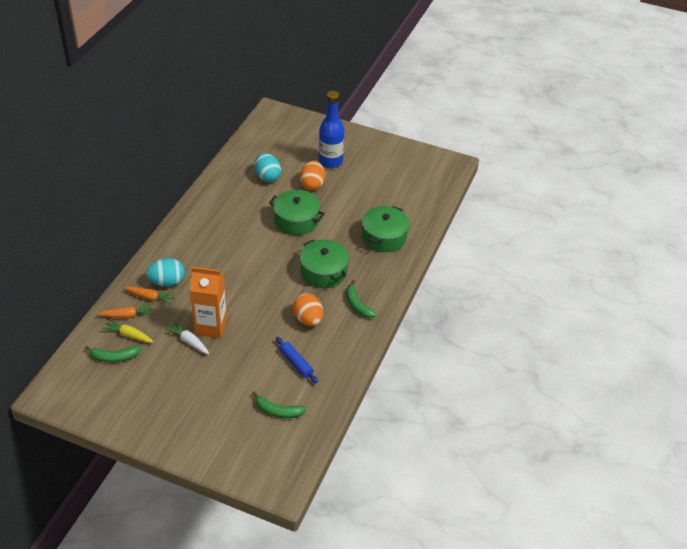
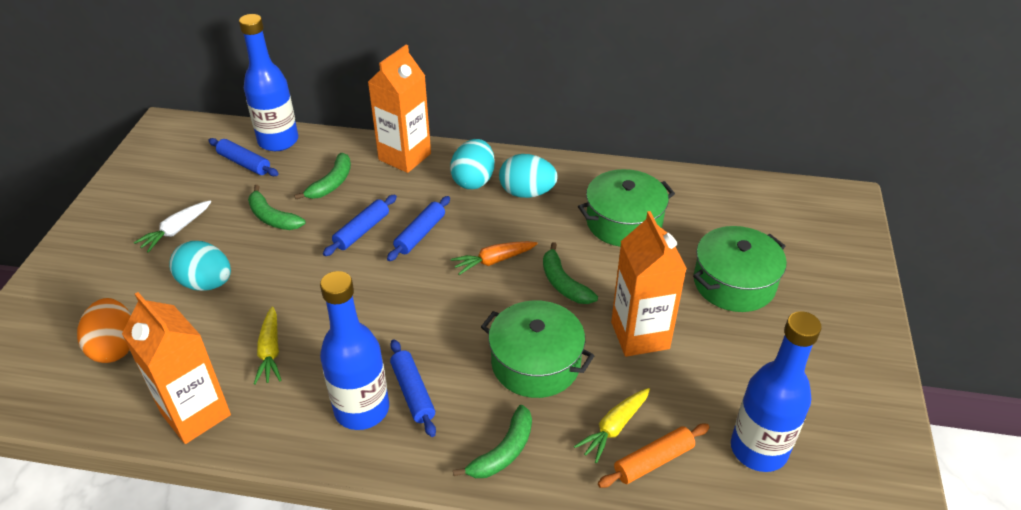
blue bottle: [319,91,344,168] = 1 -> [239,14,298,151] [320,271,389,430] [731,311,821,472] = 3
blue rolling pin: [276,337,318,383] = 1 -> [208,138,279,176] [323,194,397,256] [387,196,450,261] [390,339,436,437] = 4
green banana: [85,346,141,363] [252,391,306,418] [346,280,377,318] = 3 -> [248,185,305,230] [294,153,351,199] [453,405,532,478] [543,242,598,304] = 4
orange carrot: [97,304,153,318] [123,286,176,304] = 2 -> [451,241,538,275] = 1
orange carton: [190,267,227,338] = 1 -> [122,292,231,444] [368,45,431,173] [611,211,687,357] = 3
orange egg: [293,293,323,326] [300,160,325,190] = 2 -> [77,298,131,363] = 1
orange rolling pin: none = 0 -> [598,423,710,488] = 1
turquoise egg: [146,258,185,286] [255,153,281,182] = 2 -> [169,241,231,291] [450,139,495,189] [499,154,558,198] = 3
yellow carrot: [102,318,154,343] = 1 -> [254,307,281,385] [574,388,650,463] = 2

